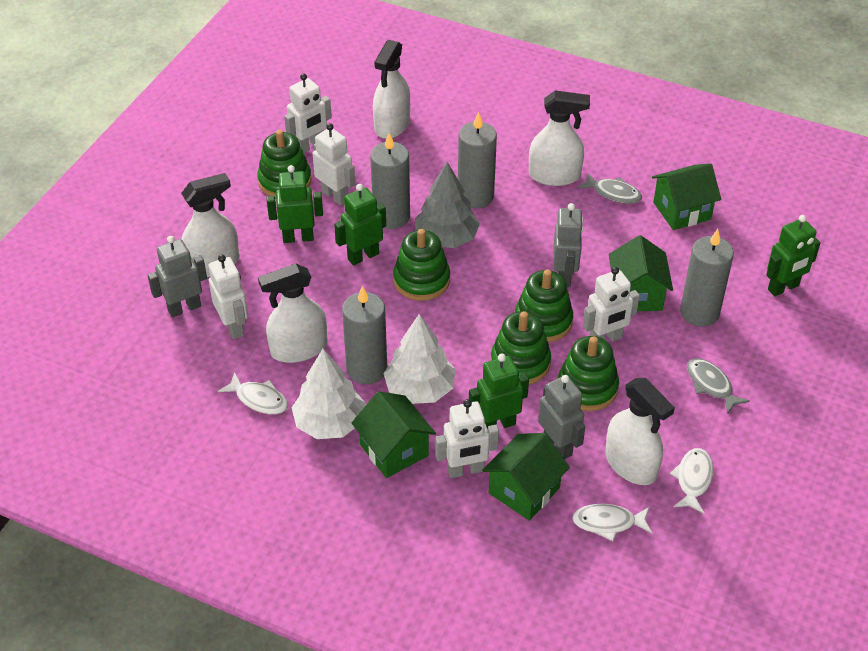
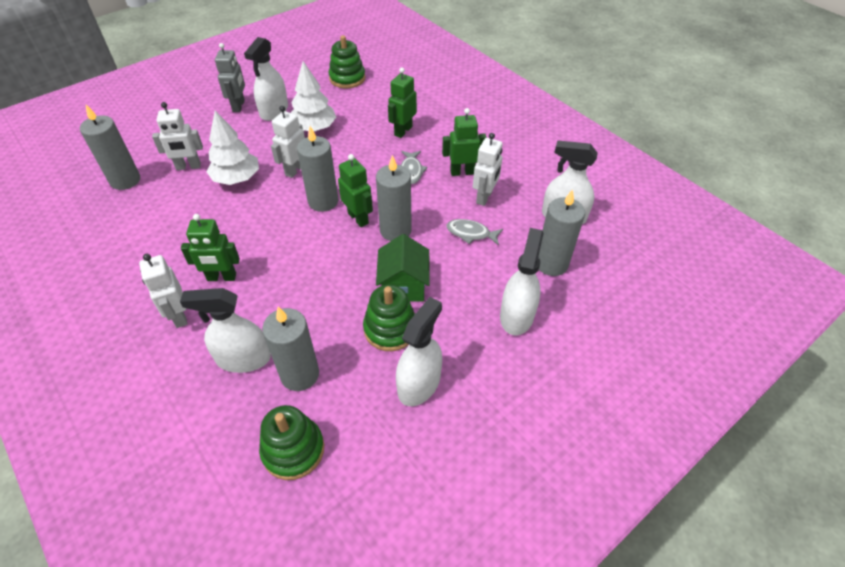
green house: [352,391,436,478] [482,433,570,521] [609,235,673,311] [652,163,721,230] = 4 -> [376,234,430,302] = 1
green stacking toy: [257,130,312,198] [393,229,450,301] [491,311,551,385] [515,270,573,342] [558,336,619,411] = 5 -> [259,405,324,480] [329,35,365,89] [363,285,415,351] = 3
grey candle: [342,286,387,384] [370,133,410,229] [458,112,497,208] [680,229,734,327] = 4 -> [80,105,140,190] [262,307,319,391] [297,126,338,212] [376,155,412,241] [538,189,585,276] = 5
grey robot: [148,236,207,317] [538,375,585,459] [553,203,583,287] = 3 -> [215,43,245,112] = 1
grey tree: [415,162,480,248] = 1 -> none = 0
white fish: [218,372,288,414] [572,504,652,541] [670,448,713,514] = 3 -> none = 0
white robot: [208,254,248,339] [284,73,332,153] [313,123,355,206] [435,399,499,478] [583,267,640,342] = 5 -> [139,254,188,328] [152,102,203,170] [271,106,305,178] [473,133,503,206] = 4

